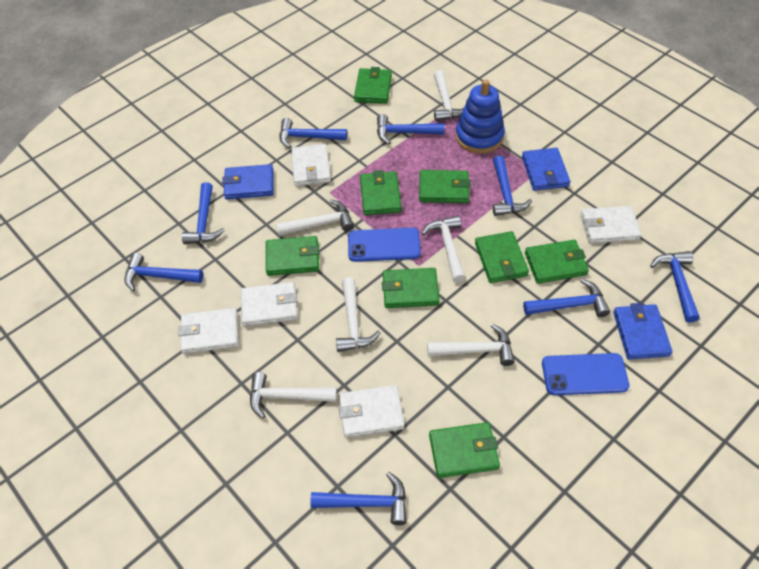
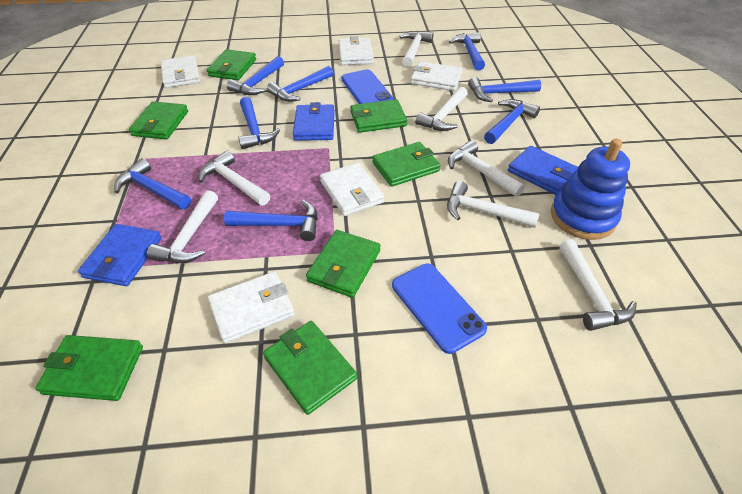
green wallet: [266,236,320,276] [354,67,392,104] [360,170,402,215] [382,268,440,308] [419,170,470,203] [429,422,500,478] [475,231,529,283] [525,240,589,284] = 8 -> [35,335,143,401] [129,101,188,140] [207,49,256,80] [263,321,357,415] [306,230,380,298] [350,99,407,133] [372,142,440,187] = 7
white hammer: [250,372,337,418] [276,199,354,236] [336,277,381,352] [422,215,466,283] [427,323,515,366] [434,70,463,121] = 6 -> [147,190,218,263] [199,150,270,206] [399,31,433,67] [415,87,468,131] [447,181,540,228] [448,140,525,197] [559,239,637,331] = 7

